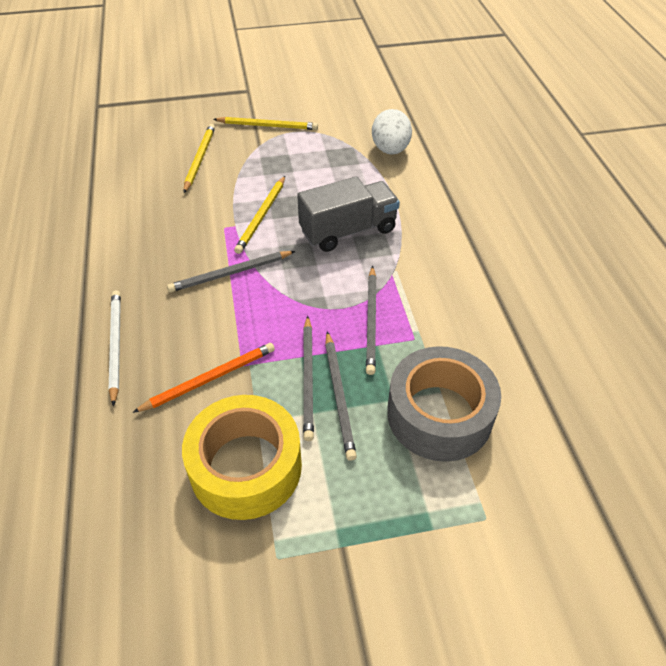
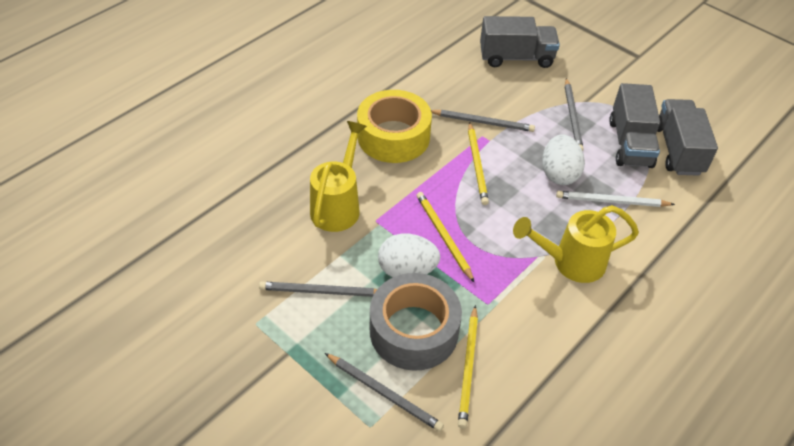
grey truck: [297,176,400,252] = 1 -> [480,16,560,68] [609,83,660,168] [657,99,718,176] = 3
orange pencil: [133,343,275,413] = 1 -> none = 0
white egg: [372,109,412,154] = 1 -> [378,234,440,277] [542,134,585,185] = 2
yellow watering can: none = 0 -> [310,121,367,232] [513,205,639,283] = 2

